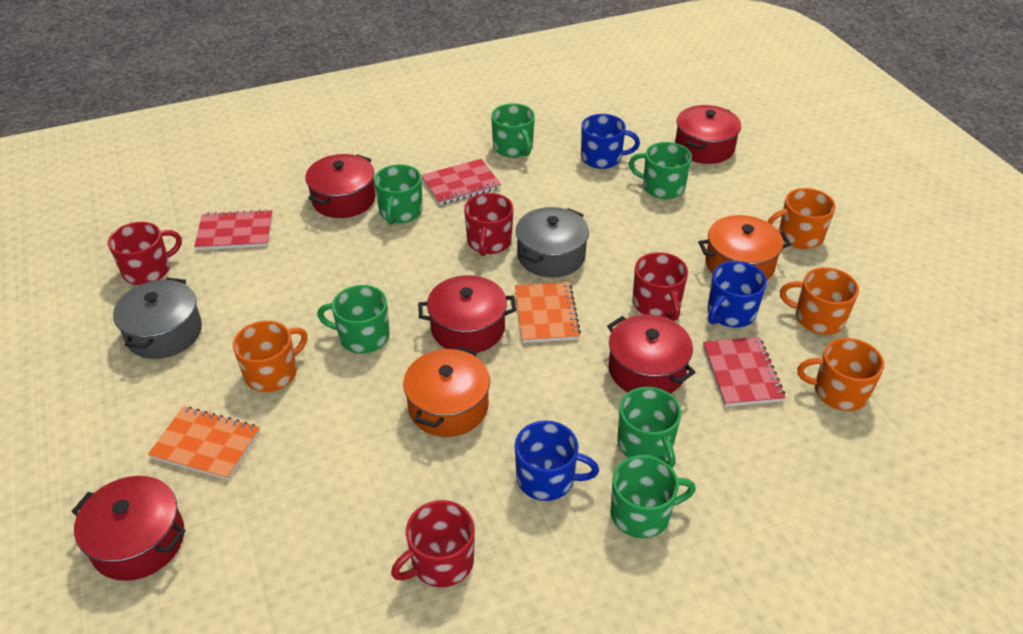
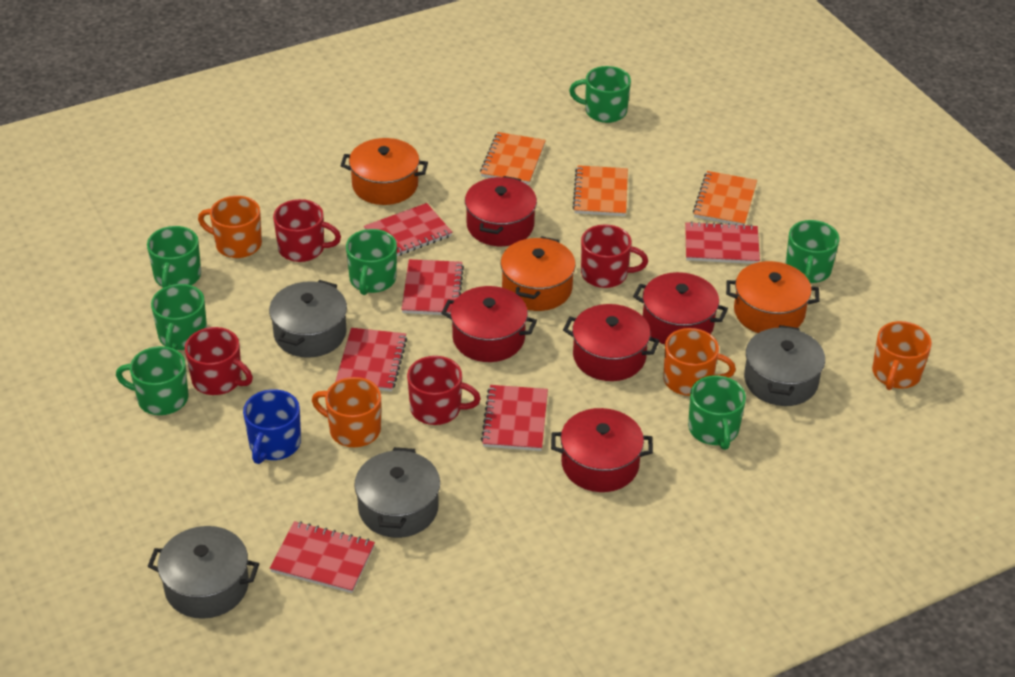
blue mug: [515,421,599,501] [581,114,640,169] [708,261,767,328] = 3 -> [243,389,301,464] = 1
green mug: [317,285,390,354] [374,164,423,225] [491,103,535,158] [611,455,696,538] [617,387,681,468] [629,142,692,199] = 6 -> [116,346,188,415] [147,226,201,288] [151,284,207,350] [346,229,397,295] [569,66,631,123] [688,375,746,450] [785,220,840,283] = 7
grey pot: [113,278,202,359] [516,207,589,277] = 2 -> [147,526,259,619] [269,280,347,358] [354,447,440,538] [744,325,825,406] = 4
orange notebook: [148,406,260,480] [515,282,581,343] = 2 -> [480,132,546,185] [573,165,628,216] [693,171,757,225] = 3
orange pot: [403,346,490,437] [698,215,791,280] = 2 -> [341,138,428,205] [501,236,576,311] [726,261,820,333] = 3
red notebook: [194,209,273,250] [421,159,501,205] [703,337,786,407] = 3 -> [270,521,375,593] [335,328,407,392] [364,203,452,256] [402,259,464,315] [481,385,548,451] [685,221,760,264] = 6

